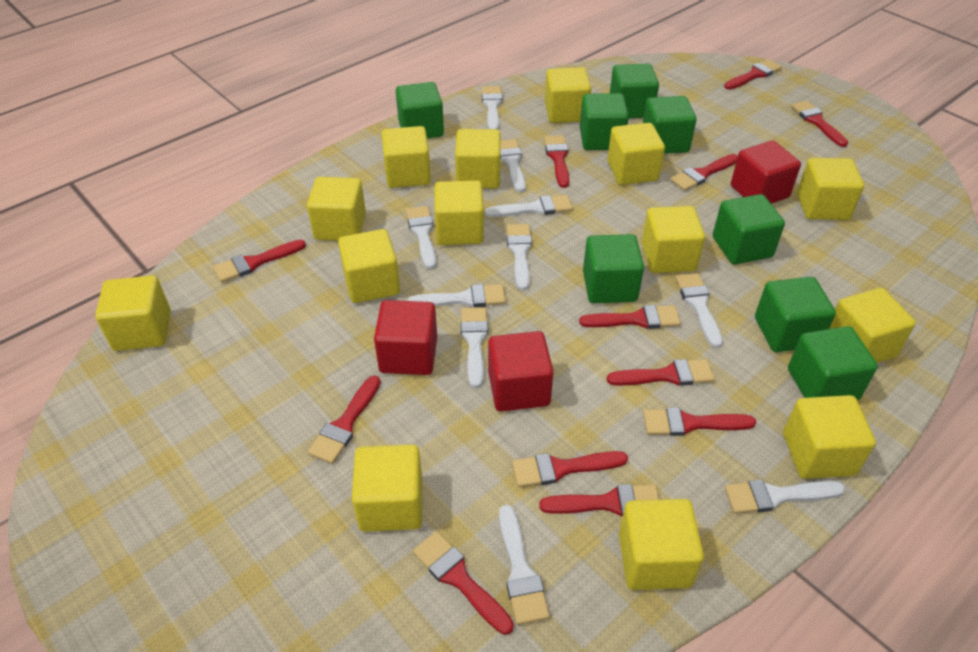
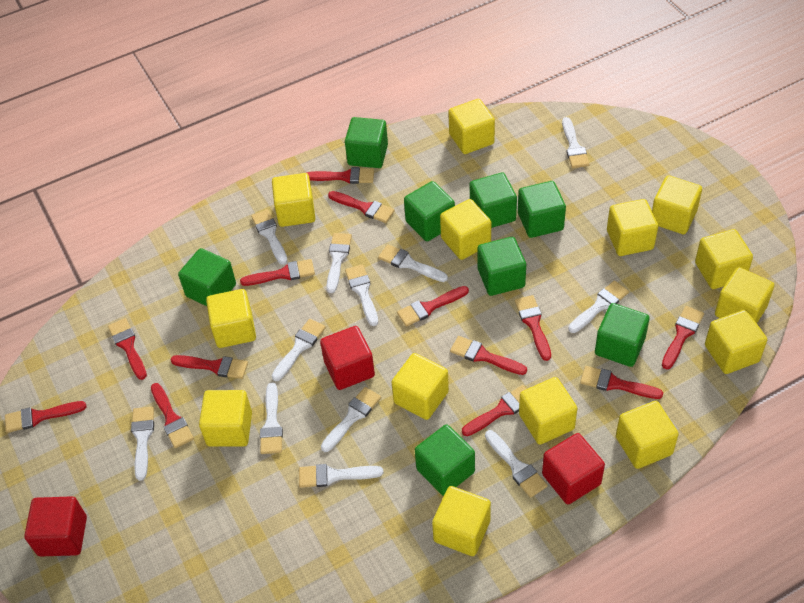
red brush: [213,240,306,283] [308,376,381,464] [413,531,514,635] [512,451,628,487] [539,484,659,517] [544,135,569,188] [579,305,681,329] [607,359,714,386] [643,408,756,436] [670,154,738,191] [724,59,782,90] [791,101,848,147] = 12 -> [5,401,86,433] [108,318,147,380] [151,383,194,448] [171,355,248,379] [240,259,315,286] [307,167,374,184] [328,191,395,223] [397,286,469,326] [450,336,527,375] [462,385,527,436] [515,295,551,361] [580,366,663,399] [662,306,704,370] = 13
white brush: [406,206,436,269] [408,284,506,307] [461,307,488,388] [482,86,502,130] [485,195,573,217] [499,505,550,625] [500,139,526,192] [506,224,532,290] [675,273,723,348] [725,480,845,514] = 10 -> [131,406,154,481] [251,209,288,265] [260,383,283,454] [272,319,326,381] [299,464,383,488] [321,387,381,452] [326,233,352,293] [345,264,378,326] [378,244,448,282] [485,430,548,498] [562,117,590,168] [568,280,629,333] = 12

